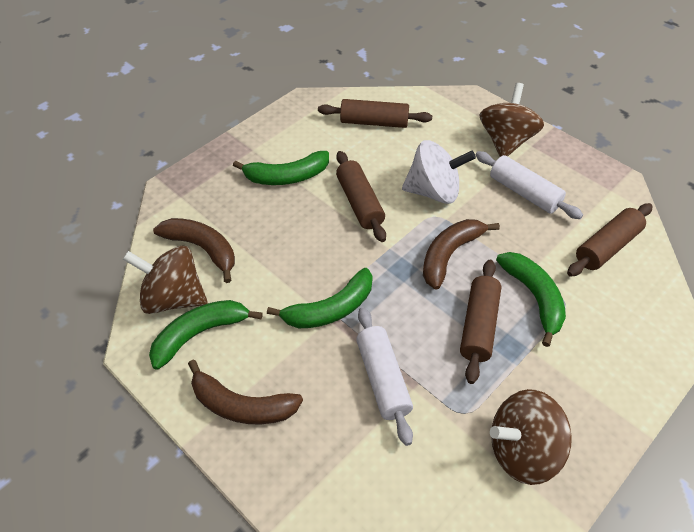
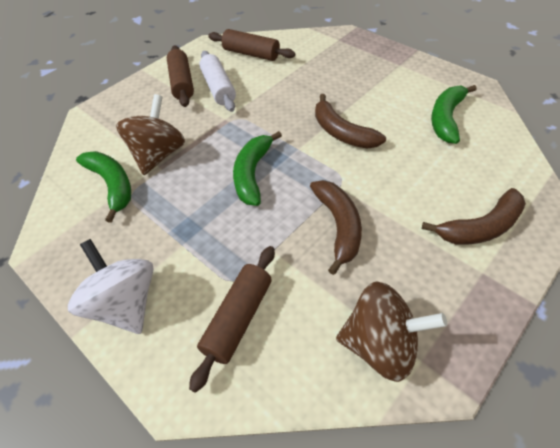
brown rolling pin: [318,99,432,128] [336,151,386,242] [460,260,502,384] [567,203,653,277] = 4 -> [167,45,194,107] [189,246,275,393] [208,29,295,61] = 3
brown spinning top: [123,245,208,314] [479,83,544,157] [490,389,572,485] = 3 -> [116,94,185,175] [336,282,447,382] = 2
green banana: [149,300,263,369] [233,151,329,185] [267,268,373,328] [496,252,566,347] = 4 -> [76,151,131,223] [233,131,282,206] [431,85,477,144] = 3
white rolling pin: [356,307,413,446] [476,151,583,219] = 2 -> [199,51,236,112] = 1

